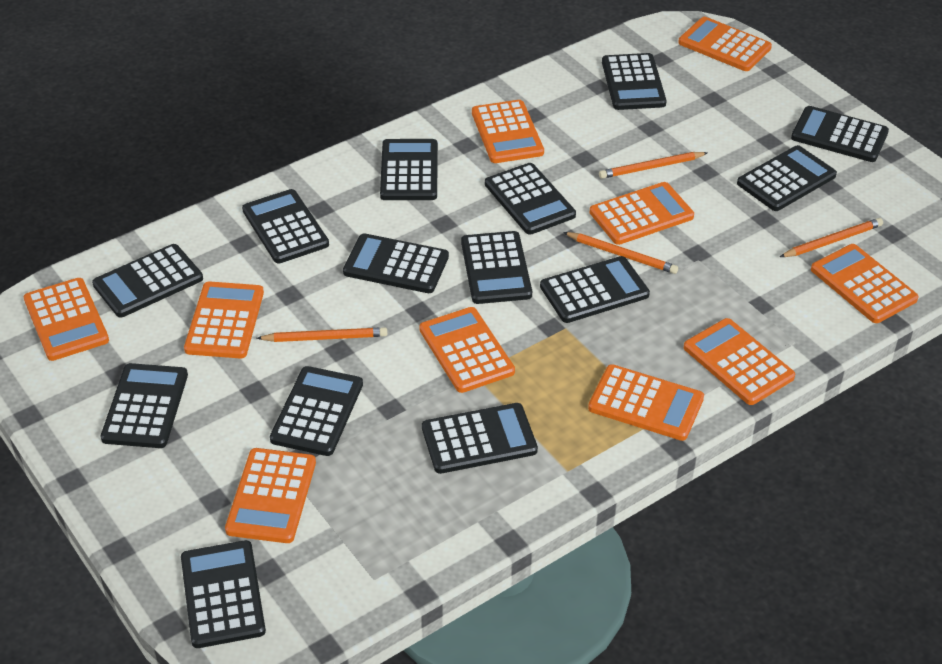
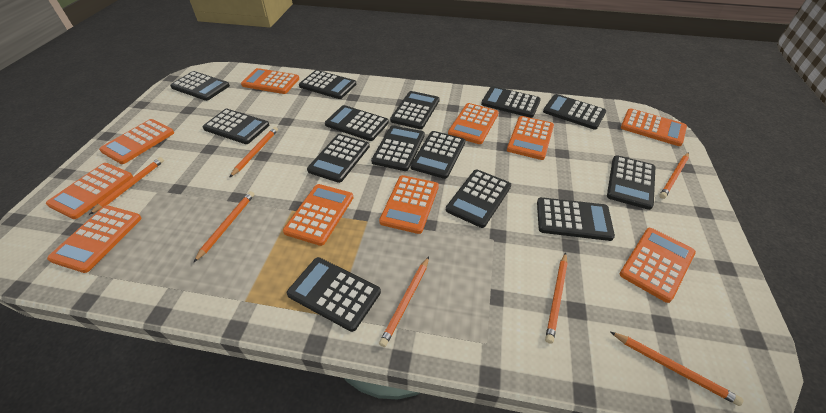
orange pencil: [256,327,387,342] [563,232,678,274] [599,152,707,179] [780,218,883,257] = 4 -> [89,157,164,215] [194,191,254,262] [230,127,278,177] [379,257,429,347] [545,252,568,344] [611,332,743,406] [659,152,689,199] = 7

